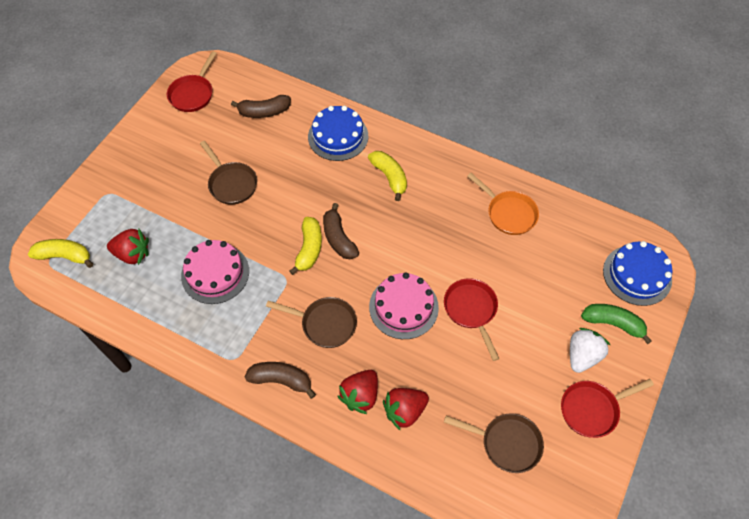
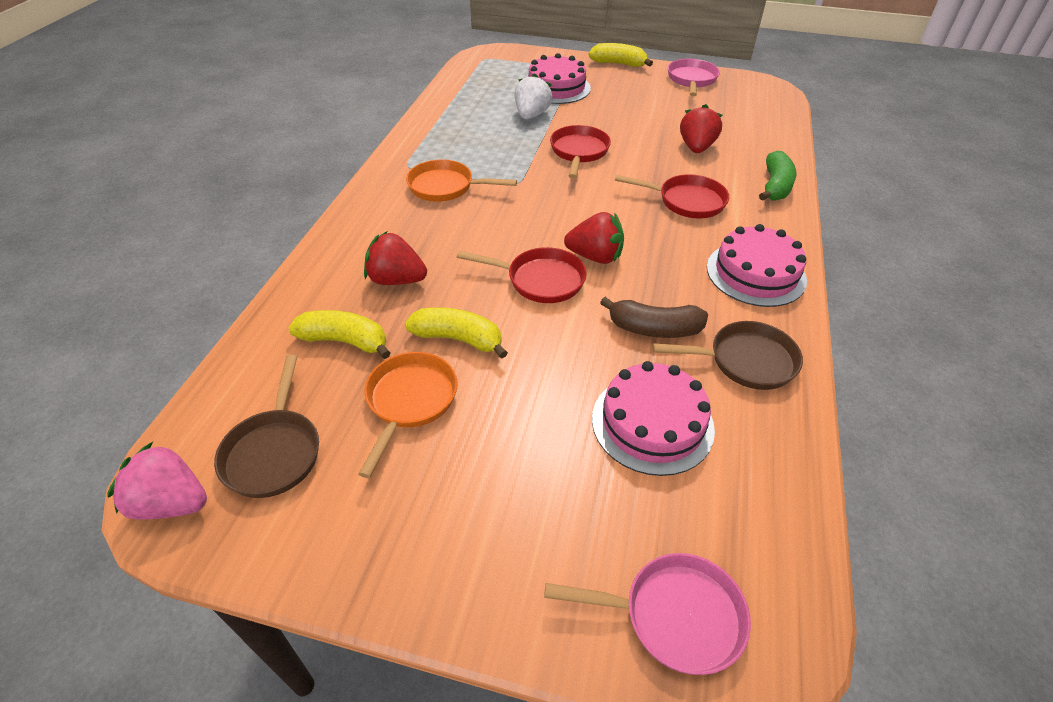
blue cake: [308,106,368,161] [603,241,673,306] = 2 -> none = 0
brown banana: [231,95,291,118] [244,362,316,399] [323,203,359,259] = 3 -> [600,297,708,338] = 1
brown pan: [200,141,257,205] [266,297,357,348] [444,413,544,473] = 3 -> [214,355,319,498] [653,321,803,390] = 2
orange pan: [467,173,539,235] = 1 -> [358,352,458,478] [406,159,517,202] = 2
pink cake: [181,240,249,304] [369,273,439,339] = 2 -> [528,53,591,104] [592,361,715,476] [707,224,807,307] = 3
pink pan: none = 0 -> [544,553,751,675] [668,59,720,96] = 2
pink strawberry: none = 0 -> [108,442,207,520] = 1

